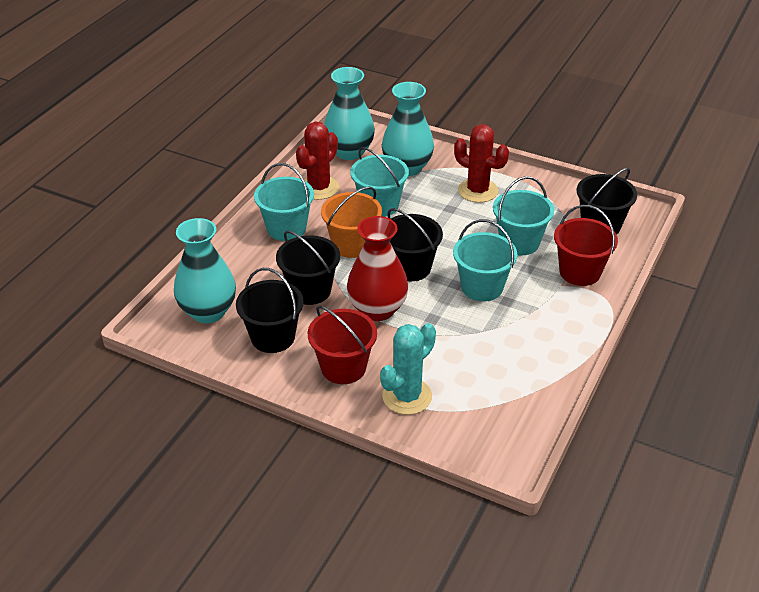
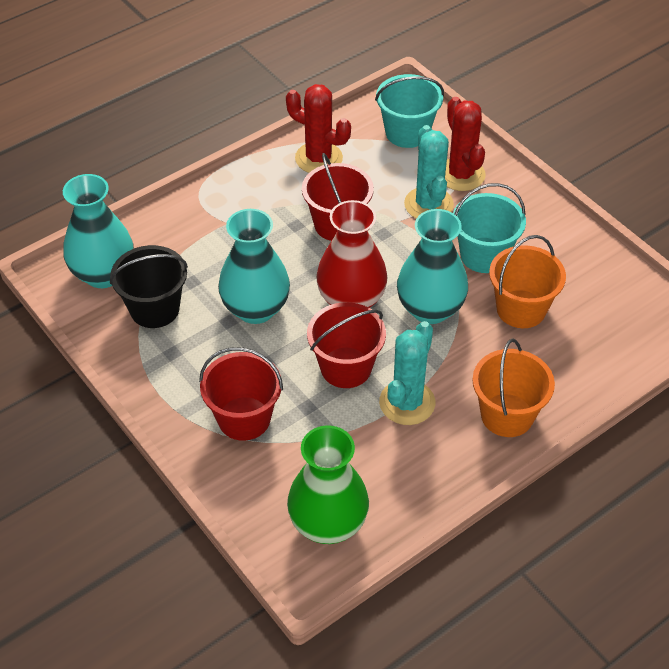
black bucket: [236,268,304,353] [276,230,340,305] [388,208,443,281] [577,168,637,235] = 4 -> [110,245,188,328] = 1
green vase: none = 0 -> [287,425,369,544] = 1
orange bucket: [321,187,382,258] = 1 -> [472,339,555,437] [489,235,566,328] = 2
red bucket: [308,306,377,384] [554,205,618,286] = 2 -> [199,347,283,441] [302,153,374,241] [307,302,386,388] = 3
turquoise bucket: [254,163,314,241] [351,147,409,217] [453,219,517,301] [493,176,554,255] = 4 -> [375,74,444,148] [453,183,526,273] = 2
turquoise cactus: [380,323,436,415] = 1 -> [379,321,435,425] [404,125,454,218] = 2

